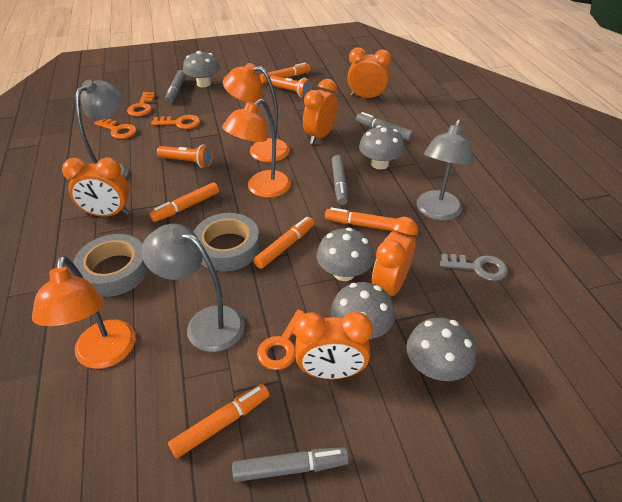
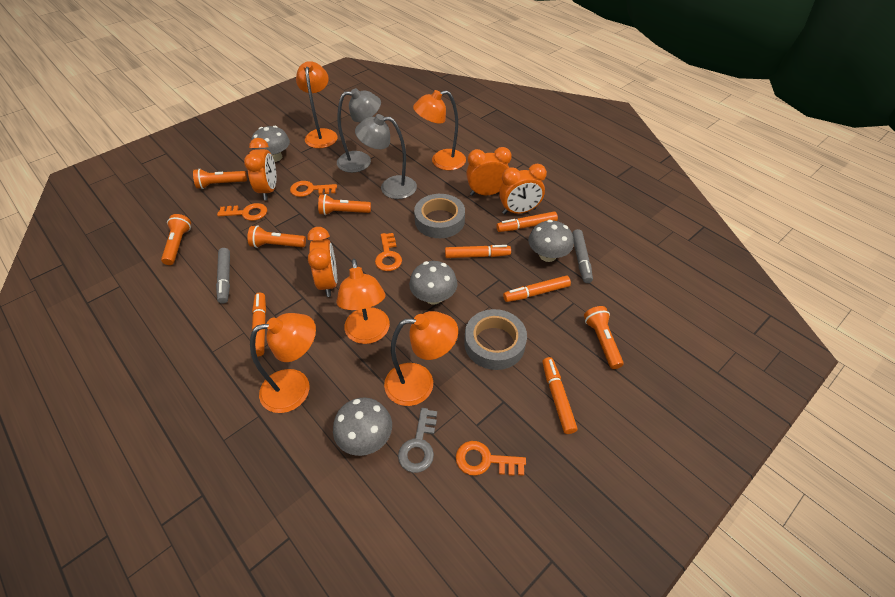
grey lamp: [75,80,128,178] [141,224,245,352] [416,119,473,220] = 3 -> [337,88,381,173] [355,114,417,199] = 2
grey marker: [165,70,186,103] [232,447,349,482] [332,155,348,205] [356,112,414,141] = 4 -> [216,248,230,303] [572,229,593,283] = 2
grey mushroom: [183,51,220,87] [317,228,374,281] [331,282,395,339] [359,125,405,170] [406,318,476,381] = 5 -> [251,126,290,162] [333,397,392,456] [409,261,458,304] [528,220,574,262] = 4
orange clock: [62,157,130,217] [295,312,373,379] [303,79,338,144] [347,47,391,100] [372,217,418,296] = 5 -> [244,138,276,200] [308,227,337,297] [466,147,512,196] [499,164,547,214] = 4
orange flashlight: [157,144,213,168] [270,76,313,98] = 2 -> [161,214,191,265] [193,169,247,189] [247,226,306,248] [318,194,371,215] [584,306,624,369] = 5
orange lamp: [32,256,136,369] [222,99,291,198] [223,63,290,162] = 3 -> [250,313,316,413] [296,61,338,148] [336,259,390,344] [384,311,458,406] [413,90,466,170] = 5

